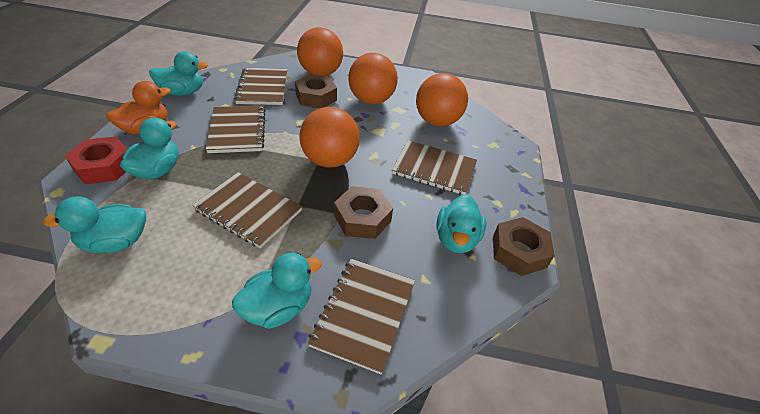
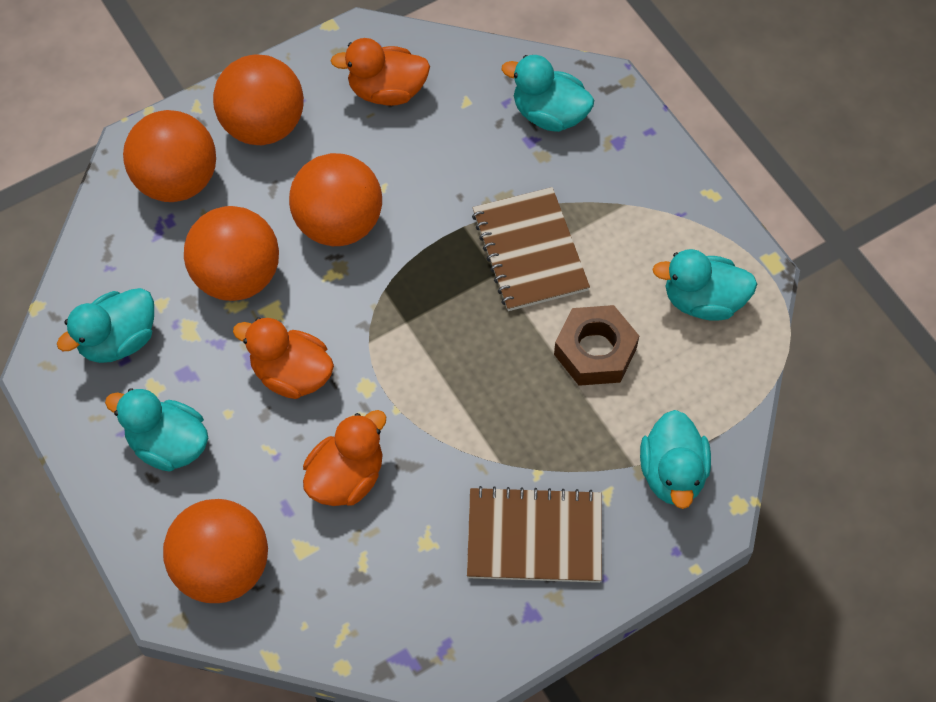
brown notebook: [192,172,302,248] [206,106,265,153] [234,68,287,105] [307,259,415,374] [392,140,477,195] = 5 -> [467,486,602,583] [472,187,590,311] = 2
brown nut: [295,74,337,108] [334,186,393,239] [493,217,555,276] = 3 -> [554,305,639,386] = 1
orange ball: [297,27,343,76] [299,107,360,168] [348,53,398,104] [416,73,468,126] = 4 -> [123,110,216,202] [163,499,268,603] [184,206,279,301] [213,54,304,145] [289,153,382,246] = 5
orange duck: [106,81,170,134] = 1 -> [233,317,334,399] [303,410,386,506] [331,38,430,106] = 3
red nut: [65,137,128,184] = 1 -> none = 0

